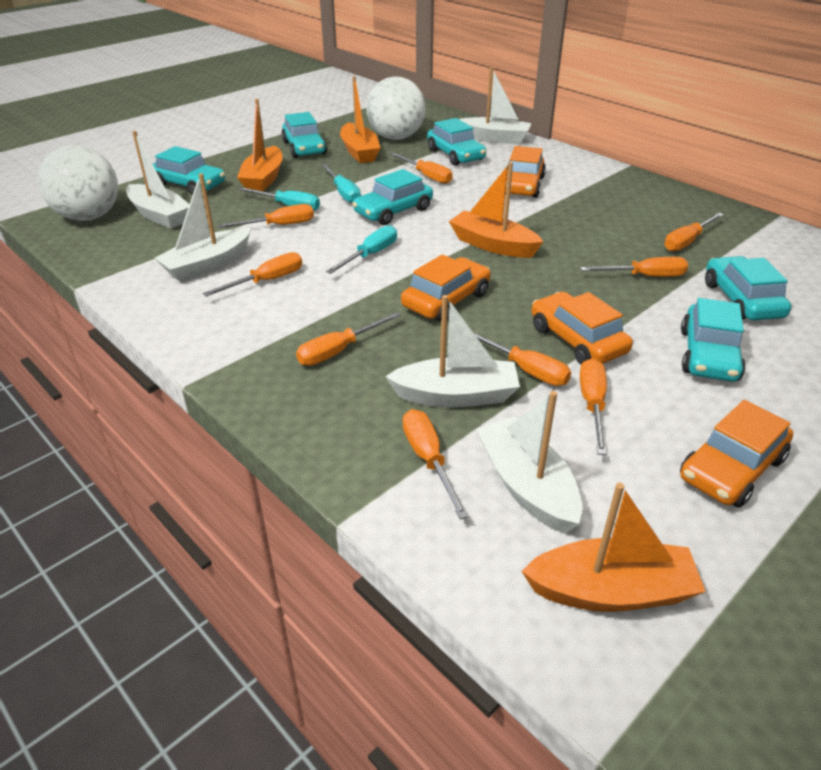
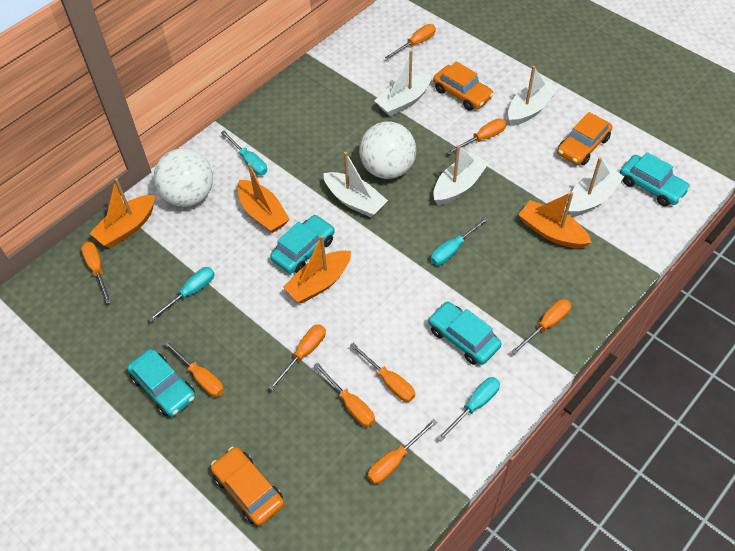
orange car: [401,254,491,321] [505,146,546,198] [532,292,633,364] [680,400,793,507] = 4 -> [211,447,284,526] [433,61,494,111] [557,112,612,165] = 3
turquoise car: [153,146,225,195] [281,112,327,158] [352,169,433,225] [427,118,486,166] [681,298,745,382] [705,256,791,320] = 6 -> [127,349,196,417] [270,215,335,274] [428,302,502,365] [620,152,691,206] = 4
turquoise screwdriver: [238,187,320,211] [322,164,361,203] [326,225,397,274] = 3 -> [148,267,215,322] [221,130,267,175] [431,216,489,265] [437,377,500,441] = 4

